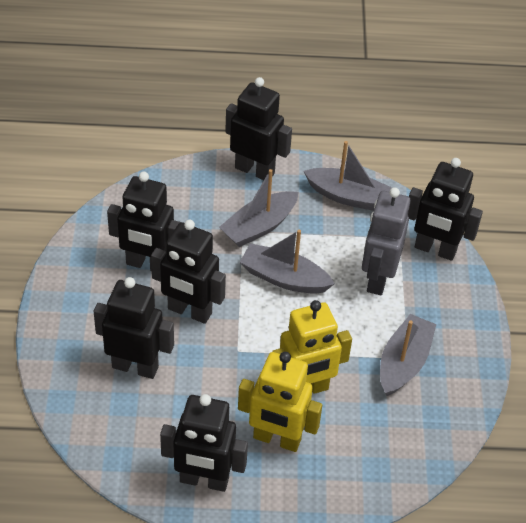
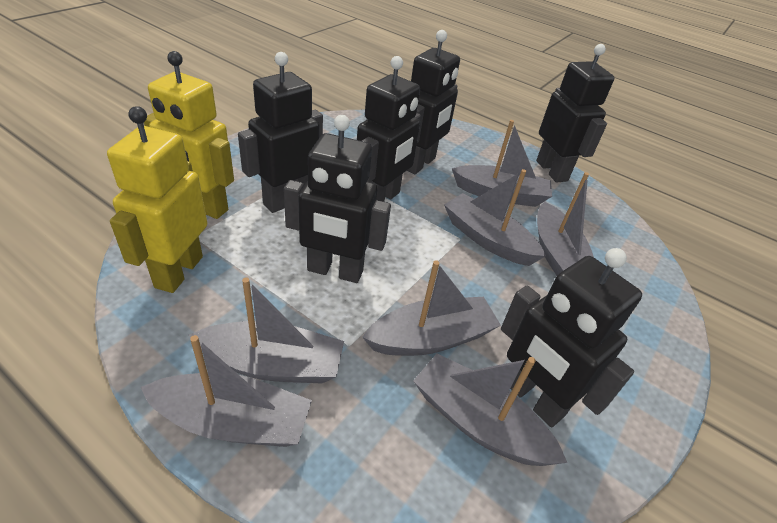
grey boat: [219,169,298,247] [240,230,335,294] [304,141,392,211] [380,314,436,396] = 4 -> [140,335,312,447] [189,278,344,384] [362,260,501,356] [413,354,567,466] [444,169,546,266] [452,120,552,207] [537,172,594,276] = 7
grey robot: [362,187,411,295] = 1 -> none = 0

